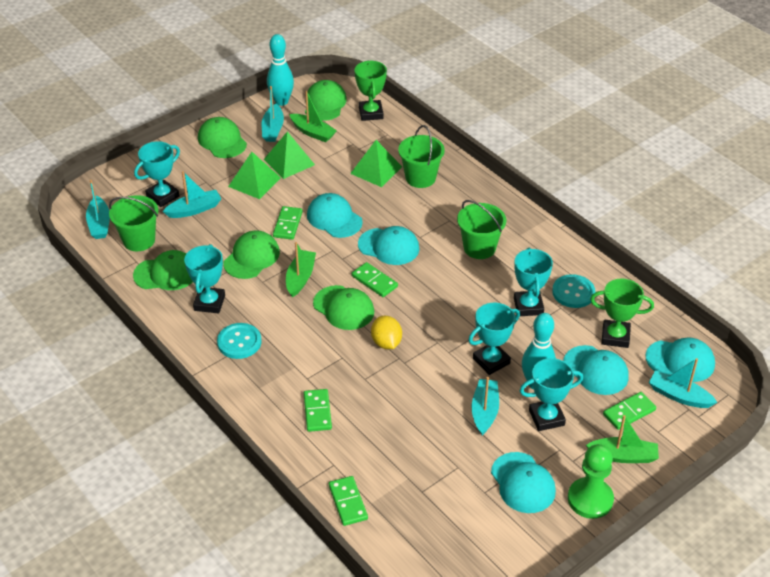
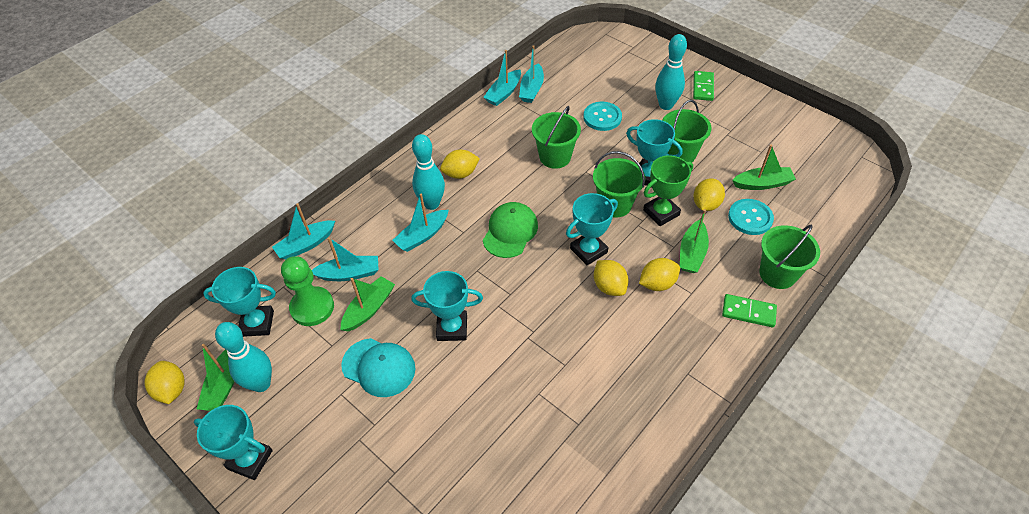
green boat: [286,242,316,297] [289,91,337,142] [586,415,659,463] = 3 -> [197,344,235,411] [340,276,395,331] [680,209,709,273] [732,145,796,190] = 4
green bucket: [109,195,158,251] [398,125,445,188] [457,200,506,259] = 3 -> [532,106,581,169] [593,151,645,217] [662,100,711,163] [759,225,820,289] = 4
green cap: [133,250,193,290] [198,117,247,158] [223,230,280,279] [305,80,347,121] [313,285,374,330] = 5 -> [483,202,538,258] = 1
green domino: [273,206,303,240] [304,389,332,432] [329,476,368,526] [352,262,398,297] [603,392,656,430] = 5 -> [693,71,714,101] [722,294,777,328] = 2
green pyramid: [228,152,281,199] [264,132,315,179] [350,140,402,187] = 3 -> none = 0
green trophy: [355,61,387,121] [590,279,654,348] = 2 -> [643,155,693,226] = 1
turquoise bowling pin: [267,34,294,106] [522,313,556,389] = 2 -> [215,322,272,392] [412,134,445,210] [655,34,687,110] = 3
turquoise cap: [307,193,363,238] [358,226,419,265] [491,452,556,513] [563,345,628,395] [646,337,715,382] = 5 -> [341,338,415,397] = 1
yellow lemon: [371,316,402,349] = 1 -> [144,361,185,404] [440,150,480,179] [594,260,629,296] [639,258,680,291] [693,178,725,211] = 5

